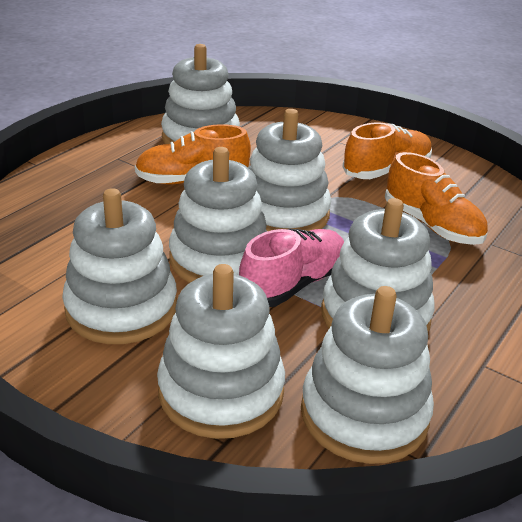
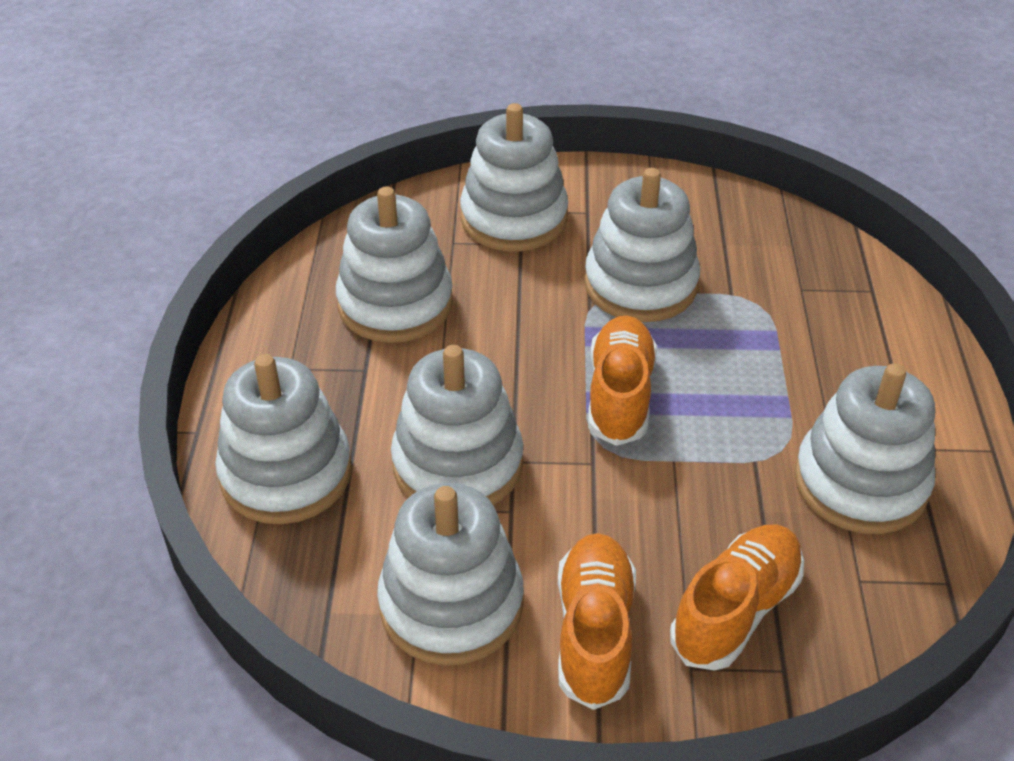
pink shoe: [239,229,344,307] = 1 -> none = 0

